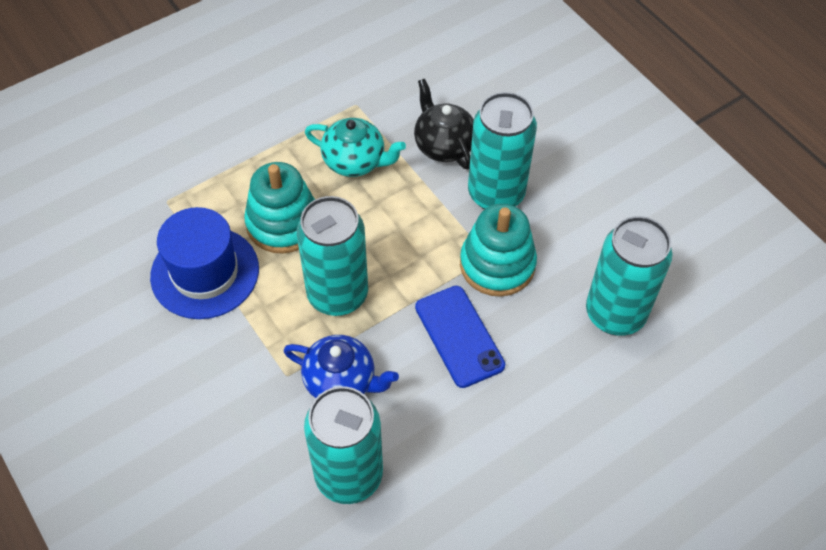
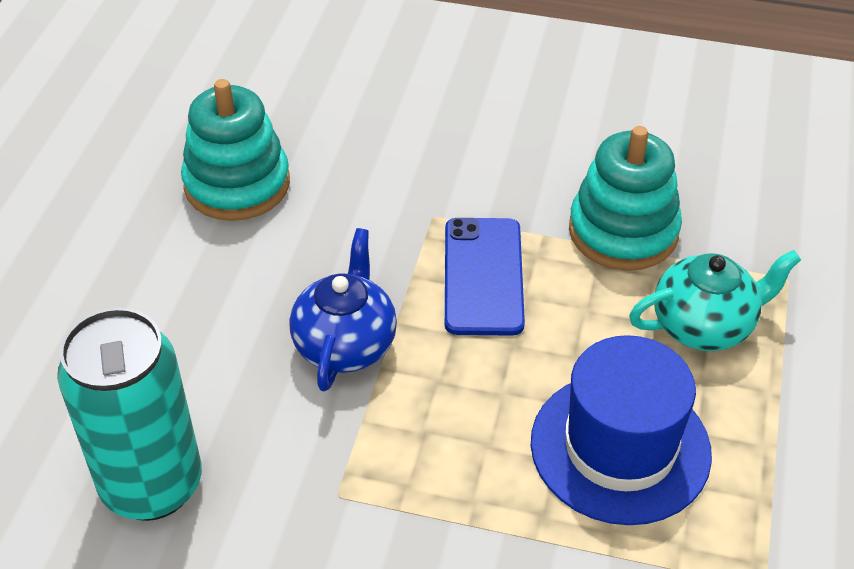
black teapot: [414,79,474,169] = 1 -> none = 0
turquoise can: [297,196,368,316] [304,386,383,504] [468,92,537,209] [586,216,672,335] = 4 -> [57,308,202,521] = 1

